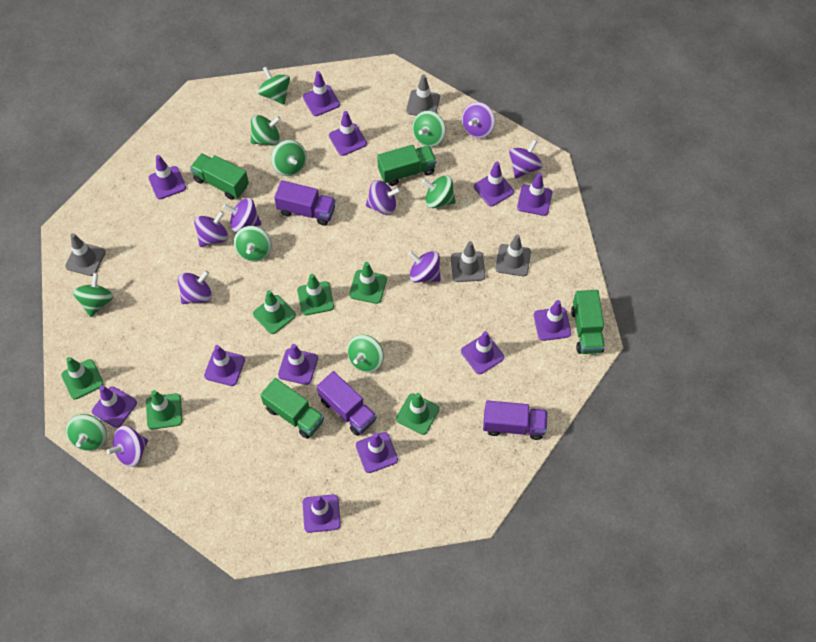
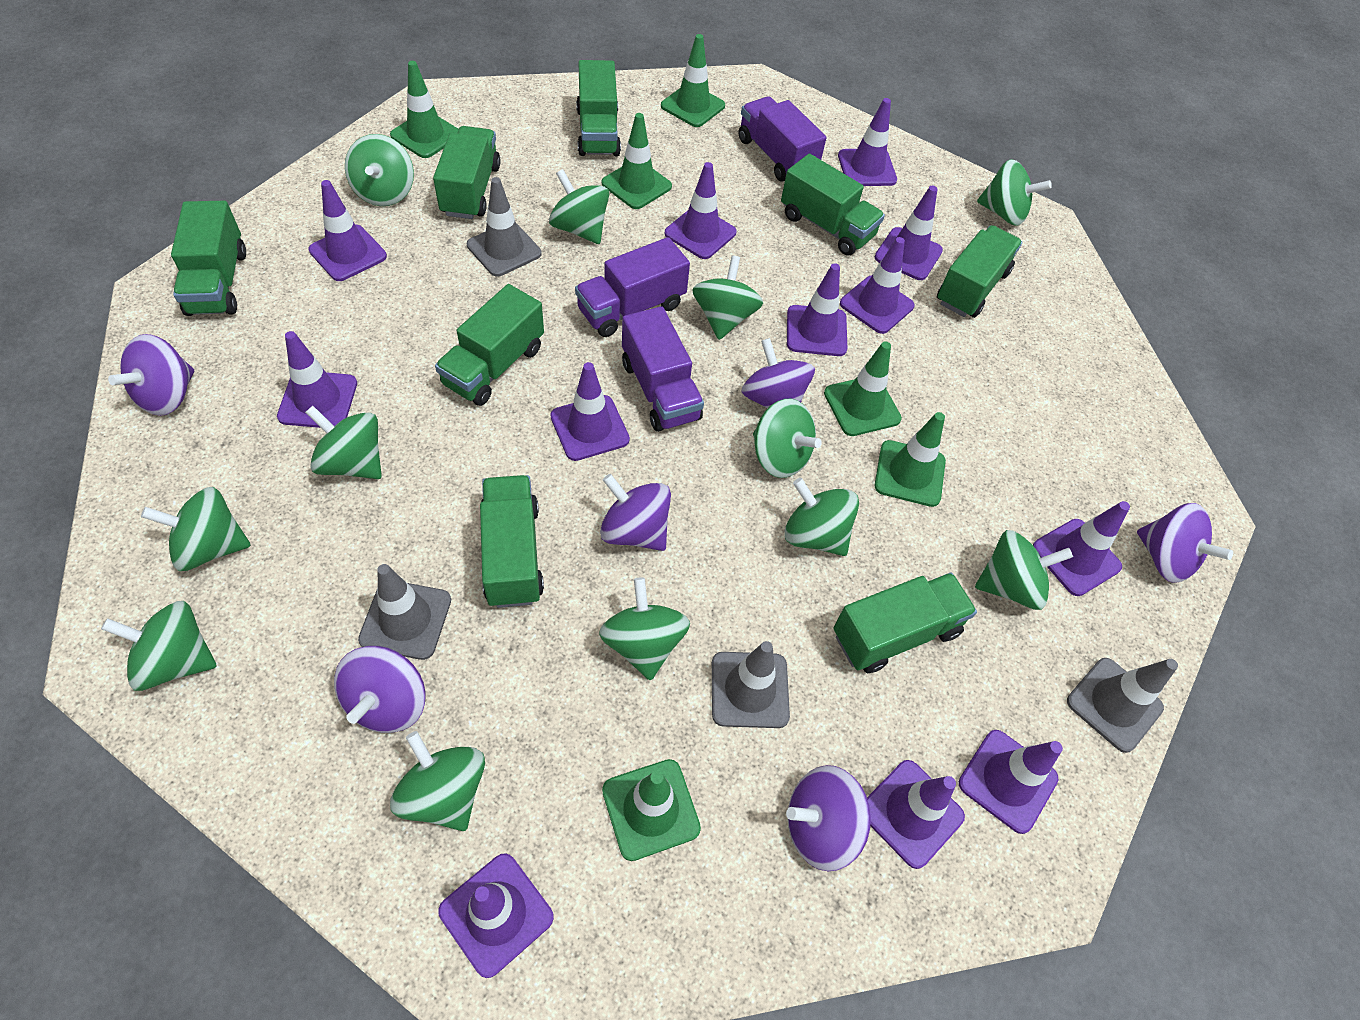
green spinning top: [66,414,107,451] [73,273,114,317] [234,226,272,262] [251,115,281,146] [258,66,290,105] [271,140,306,176] [347,335,384,372] [412,111,446,147] [422,175,456,208] = 9 -> [101,601,217,691] [141,487,251,571] [305,406,382,479] [345,134,414,206] [390,731,485,831] [549,169,609,244] [599,577,690,681] [692,255,763,340] [753,399,822,478] [785,478,859,556] [975,530,1073,610] [977,159,1052,226] = 12
green truck: [190,153,249,200] [260,378,324,439] [377,145,436,186] [571,290,605,354] = 4 -> [171,201,246,316] [433,126,501,219] [435,284,544,406] [480,475,544,608] [576,60,621,156] [781,154,885,255] [833,573,977,673] [937,225,1022,318] = 8
purple spinning top: [107,426,148,467] [178,270,212,304] [194,211,228,247] [223,198,261,232] [366,180,401,215] [408,251,441,282] [462,102,495,139] [509,139,542,178] = 8 -> [108,334,194,416] [334,646,426,733] [600,474,671,551] [741,338,815,408] [786,765,871,871] [1137,503,1233,583] = 6

